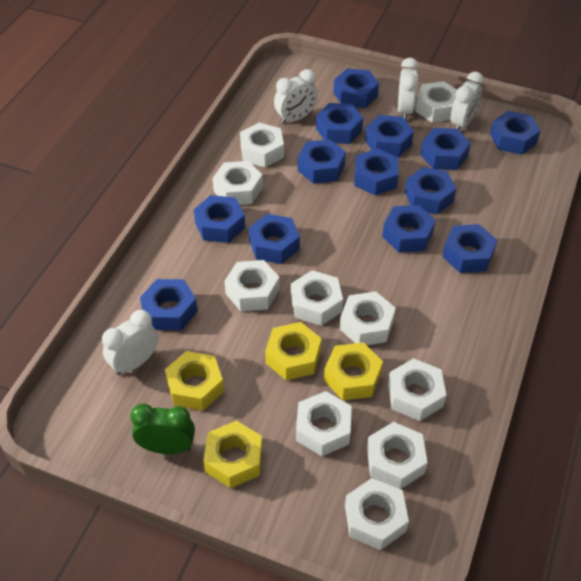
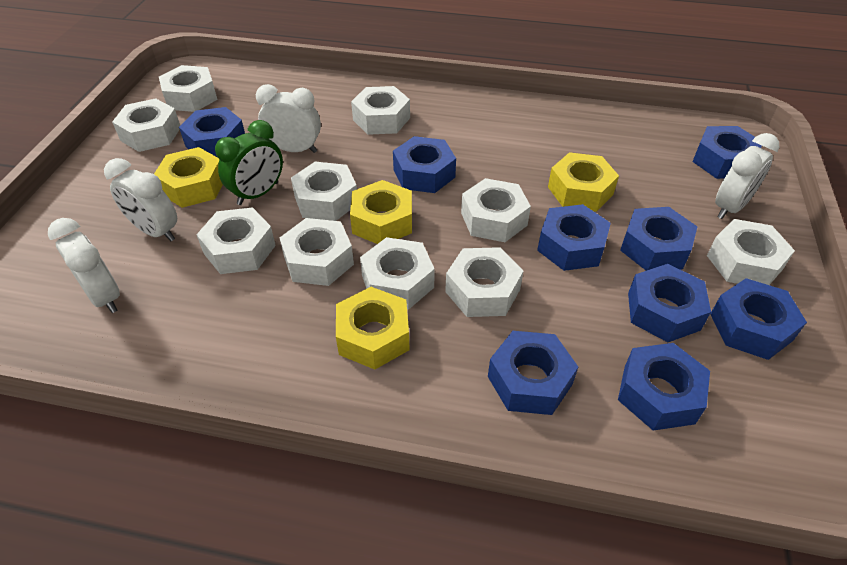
blue nut: [140,279,198,330] [194,195,245,243] [249,214,300,264] [298,139,346,184] [316,103,363,144] [333,69,379,108] [354,148,399,195] [365,115,414,157] [382,205,435,253] [405,167,456,215] [420,128,471,170] [442,224,497,273] [490,111,541,155] = 13 -> [179,107,245,157] [393,136,456,193] [488,331,578,415] [537,204,611,271] [618,343,710,431] [620,207,698,271] [628,264,711,342] [693,126,762,179] [710,278,807,360] = 9

